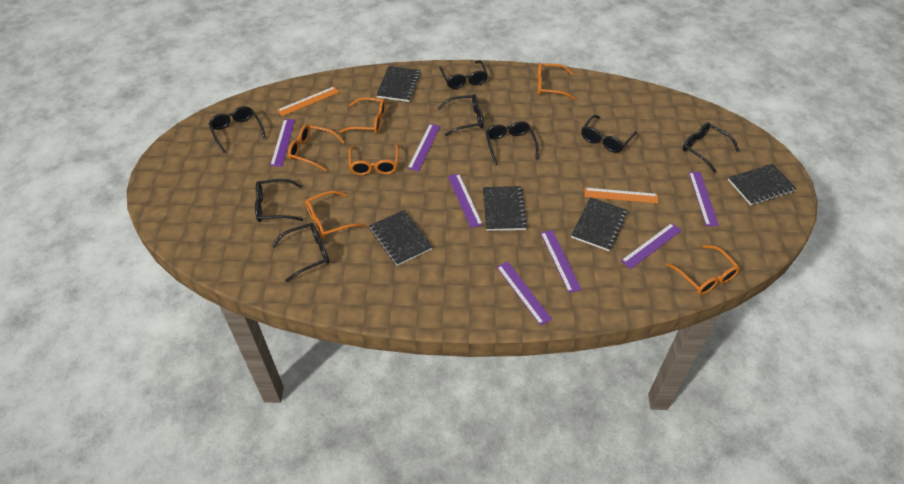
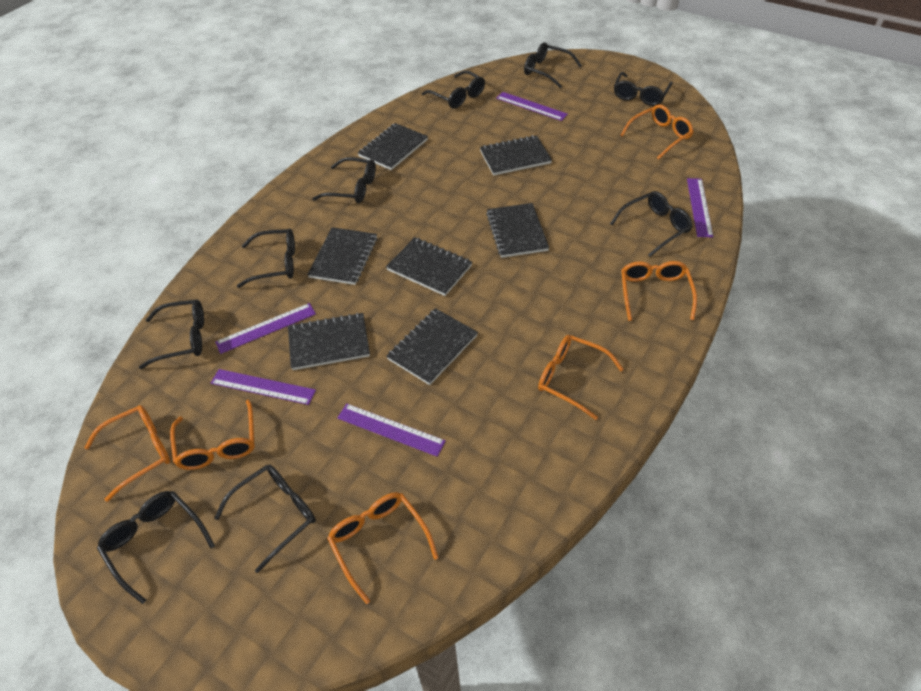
black glasses: [209,106,266,154] [255,179,303,222] [272,223,329,282] [438,94,484,136] [439,60,488,89] [485,121,539,166] [581,115,637,153] [682,122,740,173] = 8 -> [97,491,215,604] [139,299,204,369] [214,464,316,573] [237,228,295,288] [312,157,376,203] [422,70,485,108] [524,42,582,89] [610,191,693,257] [614,72,673,106] = 9
black notebook: [369,210,433,266] [376,66,421,102] [483,186,528,231] [571,197,628,251] [728,164,797,205] = 5 -> [288,313,370,370] [307,227,377,285] [358,123,428,170] [386,237,472,296] [386,308,478,385] [480,135,552,176] [486,203,549,258] = 7
orange ruler: [277,87,339,116] [585,188,658,203] = 2 -> none = 0
purple ruler: [270,119,295,167] [408,124,440,171] [448,174,483,228] [497,261,552,325] [541,230,582,293] [621,223,682,269] [689,172,719,226] = 7 -> [211,369,316,405] [215,303,316,354] [337,404,446,457] [496,92,568,121] [687,178,713,238] = 5

